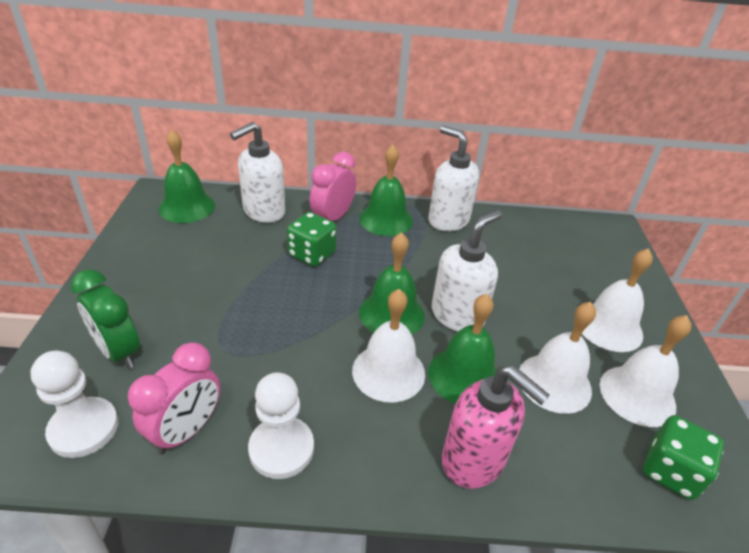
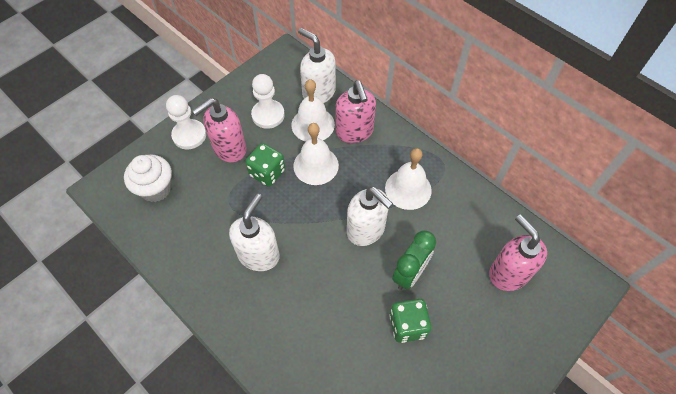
green bell: [158,130,215,223] [359,145,413,236] [359,232,425,334] [428,294,497,404] = 4 -> none = 0
pink clock: [128,342,220,454] [310,151,356,221] = 2 -> none = 0
pink soap dispenser: [442,365,550,489] = 1 -> [192,98,247,163] [335,81,376,143] [489,215,547,291] = 3
white bell: [352,289,425,403] [519,302,596,414] [582,248,653,352] [599,315,692,427] = 4 -> [292,79,335,142] [293,123,339,185] [385,148,432,210] = 3
white cupcake: none = 0 -> [124,155,172,202] = 1

